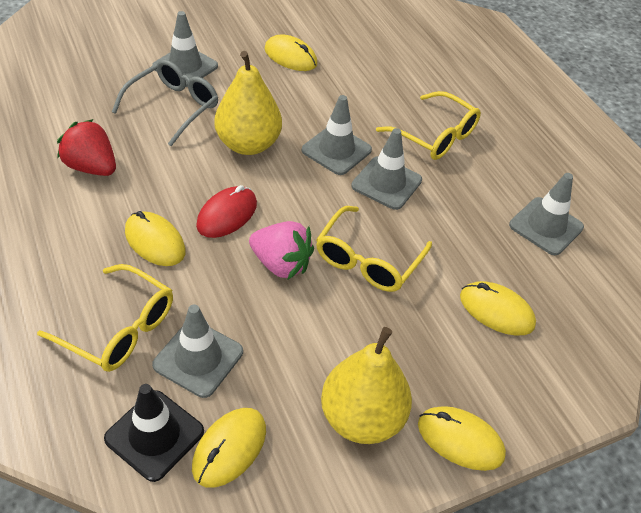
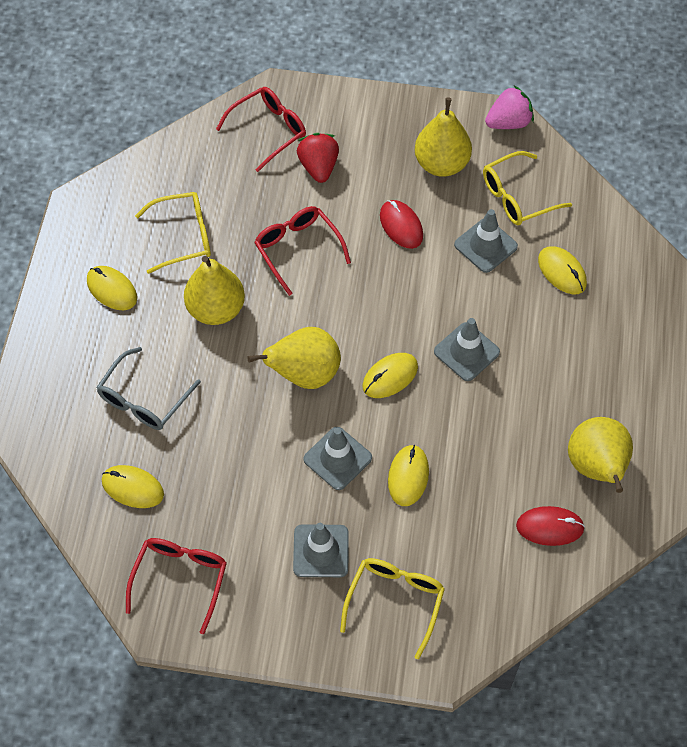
black traffic cone: [104,384,204,482] = 1 -> none = 0
grey traffic cone: [152,11,218,87] [152,305,243,398] [302,95,372,175] [351,128,422,210] [509,173,584,255] = 5 -> [293,523,349,577] [303,427,372,490] [434,318,500,381] [454,209,518,273] = 4
red glasses: none = 0 -> [126,538,227,634] [216,87,306,172] [254,206,351,296] = 3
red mouse: [196,185,257,238] = 1 -> [380,200,423,249] [516,506,585,546] = 2
yellow pear: [214,51,282,155] [321,327,412,444] = 2 -> [184,256,245,325] [247,327,341,389] [415,98,472,177] [568,417,633,493] = 4

